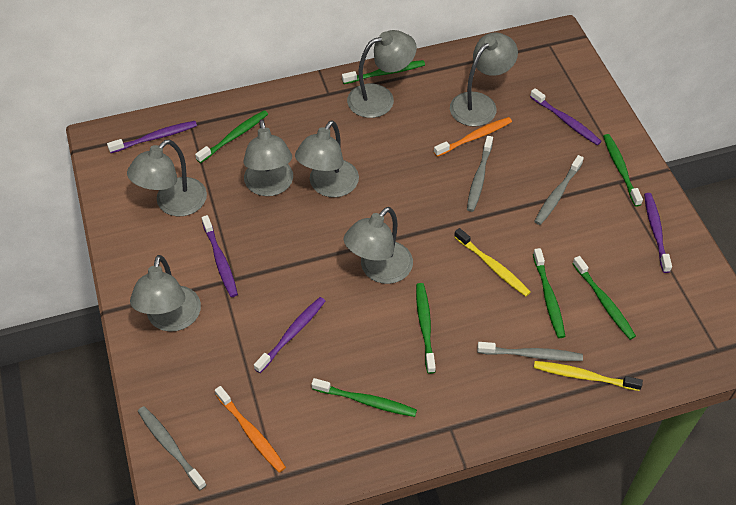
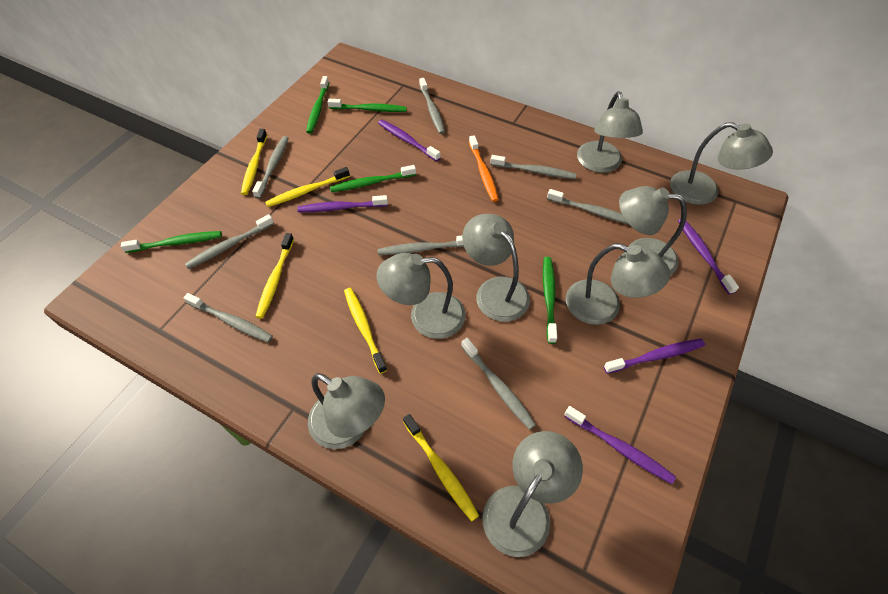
green toothbrush: [195,110,268,163] [311,378,417,417] [342,60,425,84] [416,283,436,374] [533,248,565,338] [572,256,636,340] [603,134,643,207] = 7 -> [121,231,222,253] [306,76,329,133] [328,99,407,112] [330,165,416,192] [543,257,557,344] = 5
grey lamp: [127,139,207,216] [130,255,201,332] [243,119,293,196] [295,120,359,197] [344,207,413,284] [347,30,417,118] [450,32,518,127] = 7 -> [308,373,385,449] [376,253,465,339] [462,214,530,322] [482,431,583,557] [566,243,670,325] [577,91,643,173] [619,186,687,275] [670,122,773,205] = 8
grey toothbrush: [138,406,207,490] [467,136,493,212] [477,342,583,361] [534,155,584,225] = 4 -> [183,293,273,343] [185,214,274,269] [252,136,289,199] [378,236,464,255] [419,78,445,134] [461,338,536,430] [490,155,576,179] [547,189,628,224] = 8
orange toothbrush: [215,386,286,473] [434,117,512,157] = 2 -> [469,135,499,202] = 1
yellow toothbrush: [454,228,531,296] [534,361,643,391] = 2 -> [241,129,267,195] [255,233,294,319] [265,167,350,207] [344,288,387,374] [403,414,479,522] = 5

